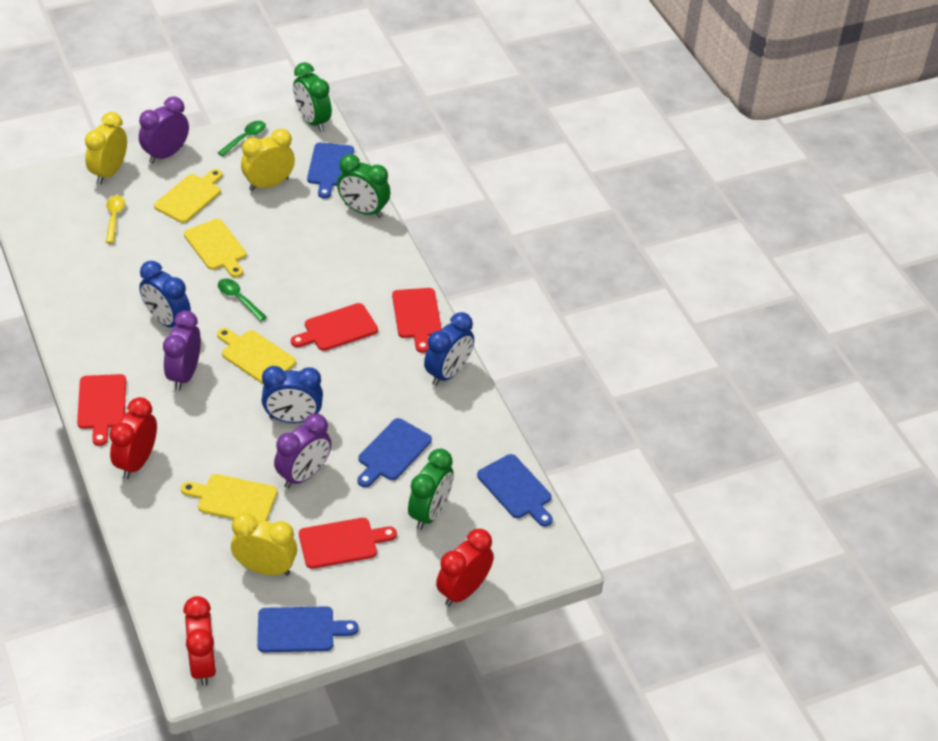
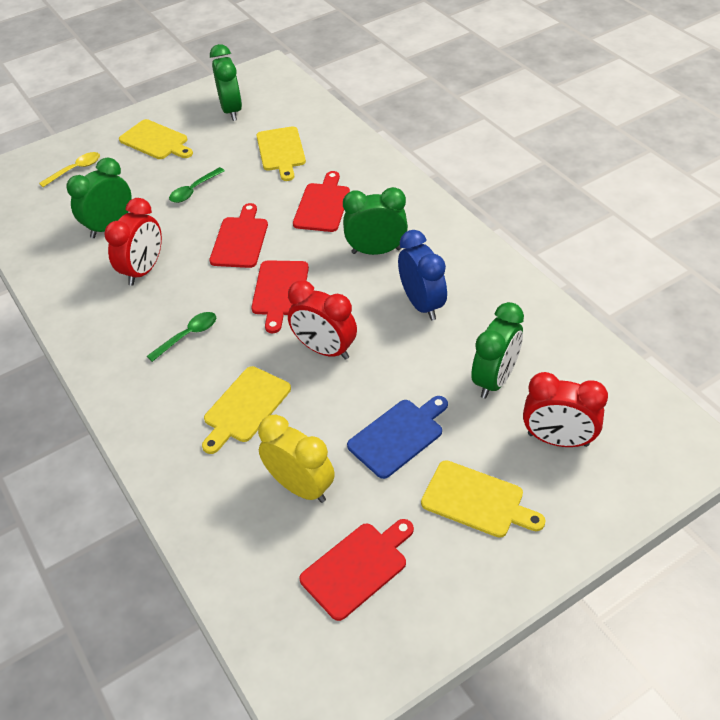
blue clock: [139,261,191,328] [262,366,323,423] [424,312,474,386] = 3 -> [398,230,447,321] = 1
blue cutting board: [257,606,359,652] [307,143,354,199] [357,418,432,487] [477,454,553,527] = 4 -> [347,396,448,479] = 1
green clock: [293,62,332,132] [337,154,390,218] [408,449,453,530] = 3 -> [66,158,132,238] [210,44,242,121] [343,187,408,255] [471,302,524,398] = 4
purple clock: [139,96,189,164] [163,310,201,391] [274,414,331,488] = 3 -> none = 0
yellow clock: [85,112,127,184] [231,513,297,576] [241,129,295,191] = 3 -> [258,415,335,503] = 1

